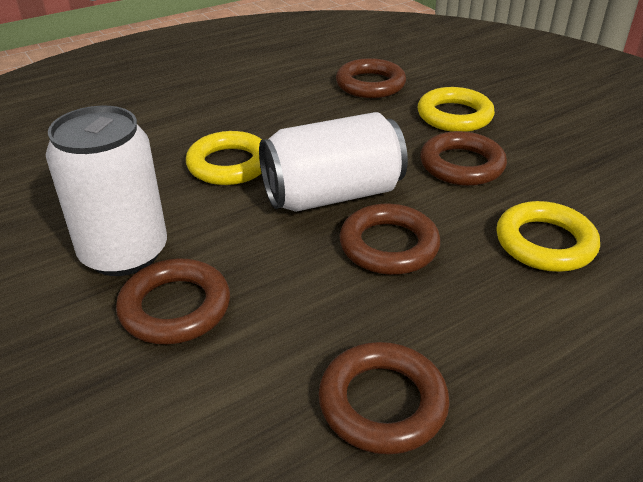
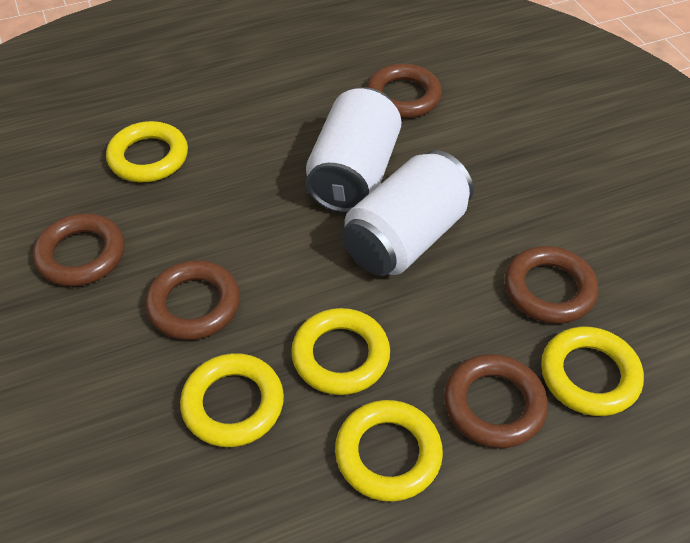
yellow ring: [186,131,262,185] [418,87,495,132] [496,201,600,272] = 3 -> [106,121,188,182] [180,353,284,447] [291,308,390,395] [335,400,443,502] [541,326,644,416] = 5

